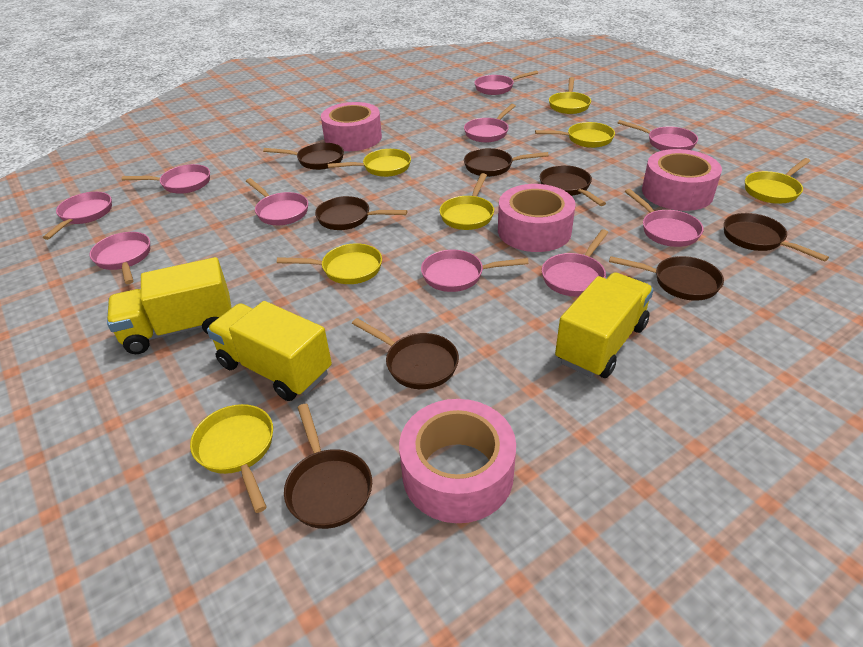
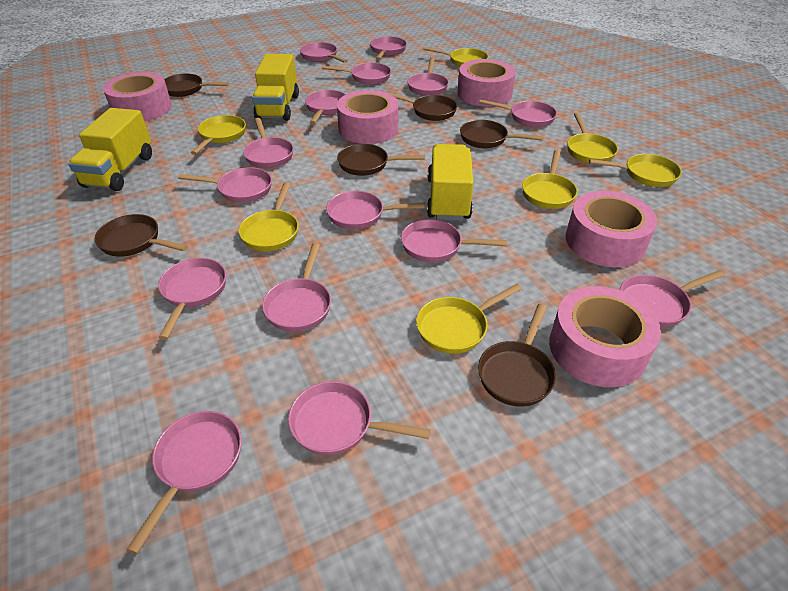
brown pan: [263,143,344,170] [284,404,372,529] [315,196,407,230] [352,318,459,389] [464,148,549,177] [540,165,606,206] [609,256,724,301] [724,213,829,262] = 8 -> [95,214,188,257] [164,74,229,97] [337,144,425,176] [386,92,457,121] [460,120,544,148] [478,304,556,407] = 6
pink pan: [43,192,112,240] [90,232,150,284] [122,164,210,194] [246,178,308,225] [421,250,529,292] [464,104,516,143] [474,71,538,95] [542,229,608,297] [618,120,698,151] [625,189,704,247] = 10 -> [126,411,242,554] [158,258,226,340] [178,167,272,203] [243,118,294,168] [262,243,331,332] [288,381,431,455] [300,42,348,63] [305,90,346,124] [322,63,391,85] [326,191,425,229] [370,36,407,60] [401,219,507,262] [407,57,449,96] [479,99,557,127] [620,270,725,327] = 15
pink tape: [321,102,382,151] [399,399,516,523] [498,184,576,252] [642,149,722,211] = 4 -> [103,72,172,121] [337,90,398,144] [457,59,516,107] [549,286,661,387] [565,191,657,267] = 5

